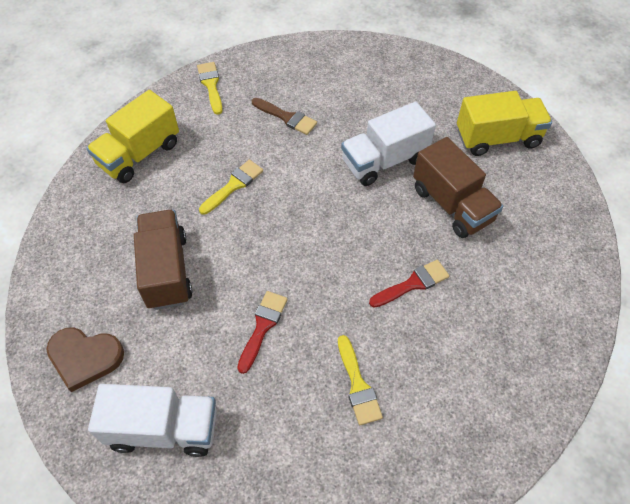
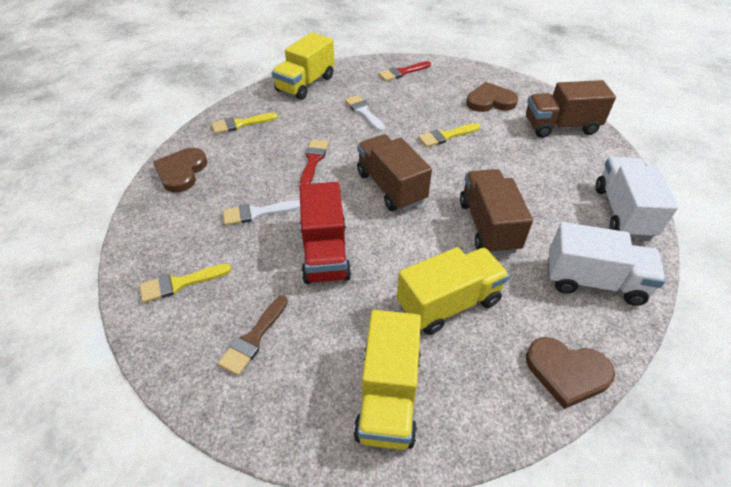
brown heart: [46,327,124,392] = 1 -> [153,148,207,192] [466,82,518,112] [526,337,615,409] = 3
brown truck: [134,210,193,310] [413,137,503,238] = 2 -> [357,134,432,211] [460,169,533,255] [526,80,616,138] = 3
red truck: none = 0 -> [299,182,351,284] = 1
white brush: none = 0 -> [223,200,300,226] [345,95,385,132] = 2
yellow truck: [86,90,179,183] [457,91,552,156] = 2 -> [272,32,335,100] [354,310,421,450] [397,247,509,335] = 3

